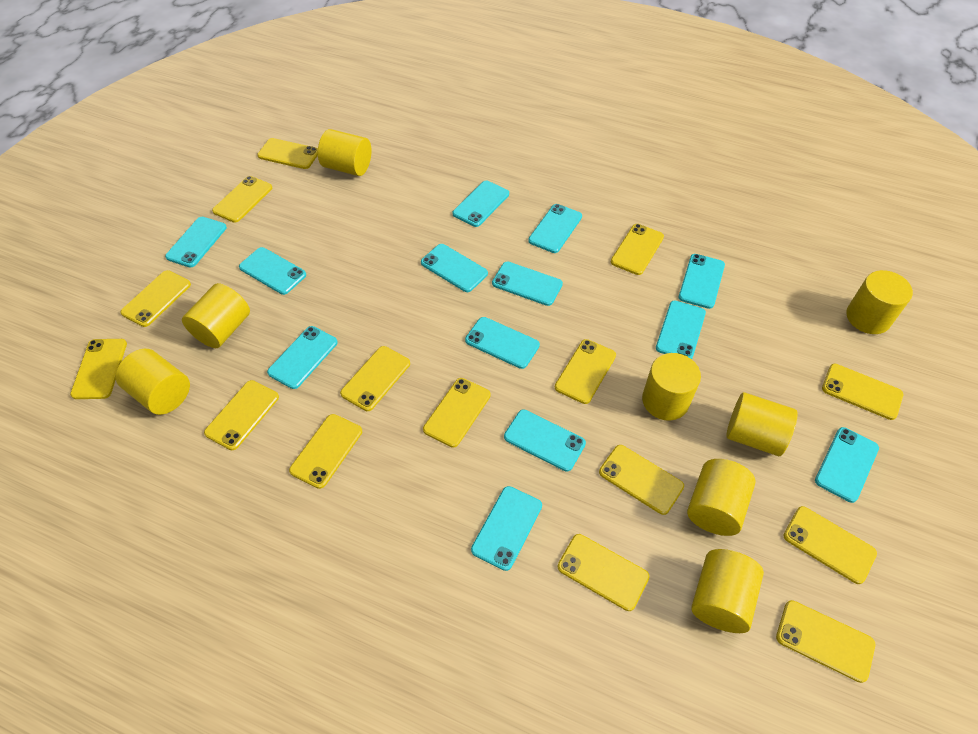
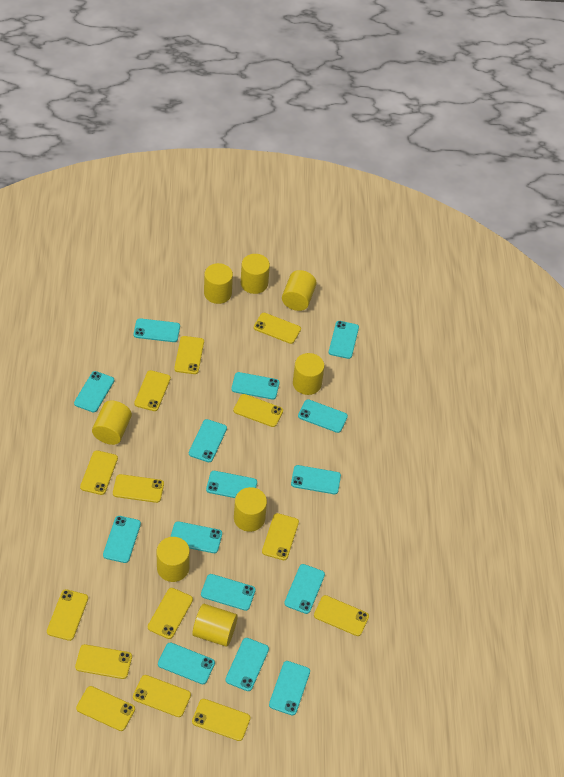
turquoise phone: [165,217,227,268] [239,247,306,295] [267,326,338,389] [421,244,488,292] [453,181,509,227] [465,317,540,369] [471,486,542,571] [492,261,563,306] [504,409,586,472] [528,204,582,253] [656,300,706,359] [679,254,725,309] [815,427,879,503] = 13 -> [74,371,114,412] [103,516,141,563] [134,318,180,342] [158,642,215,684] [171,521,222,553] [189,419,227,462] [201,574,256,611] [206,471,257,498] [225,638,269,691] [231,372,280,400] [269,661,310,716] [284,564,325,614] [291,465,341,494] [298,399,348,433] [329,321,359,359] = 15
yellow phone: [70,339,127,399] [120,270,191,327] [204,380,279,450] [212,176,272,223] [257,138,318,169] [289,414,362,489] [340,346,410,411] [423,378,491,448] [555,339,616,404] [558,534,649,611] [599,445,684,515] [611,224,664,275] [776,600,875,683] [783,506,877,584] [822,364,903,420] = 15 -> [47,589,88,641] [75,644,132,679] [76,686,135,731] [80,450,118,495] [113,474,164,503] [133,675,191,717] [134,370,171,411] [148,588,193,639] [174,336,204,374] [192,699,250,741] [233,394,283,427] [254,313,301,344] [262,513,299,560] [314,595,369,636] = 14

